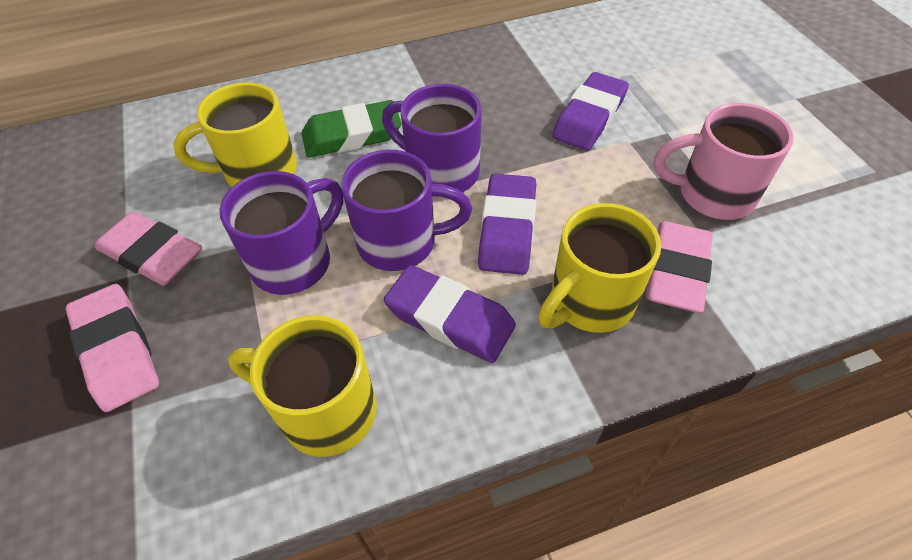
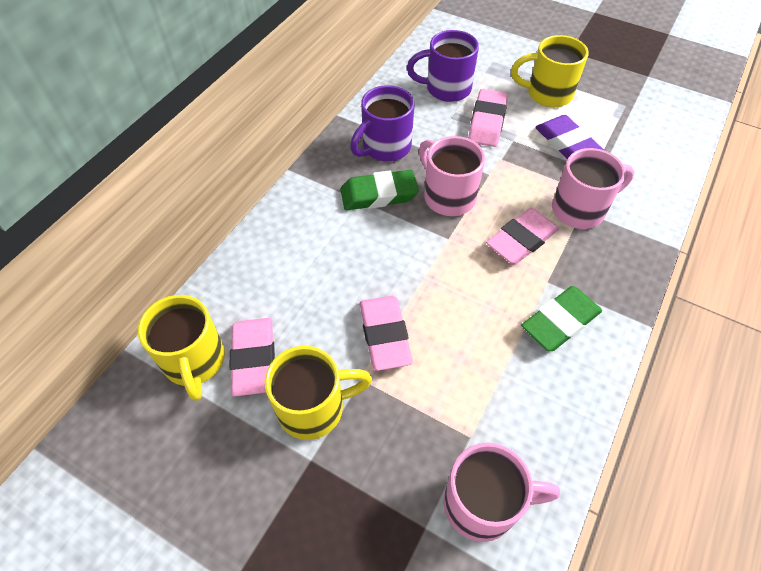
green eraser: [301,100,402,157] = 1 -> [340,170,419,210] [521,286,602,351] = 2
pink eraser: [66,284,159,412] [95,211,202,286] [646,221,713,313] = 3 -> [230,318,275,396] [360,296,413,371] [468,89,508,147] [486,208,559,265] = 4
pink mug: [654,103,794,220] = 1 -> [419,136,485,216] [443,442,560,542] [552,148,635,229] = 3
purple eraser: [384,265,516,363] [478,174,536,275] [552,72,629,151] = 3 -> [535,115,605,159] = 1
purple mug: [220,171,343,295] [341,150,472,271] [382,84,482,193] = 3 -> [350,85,414,161] [407,30,479,102] = 2

